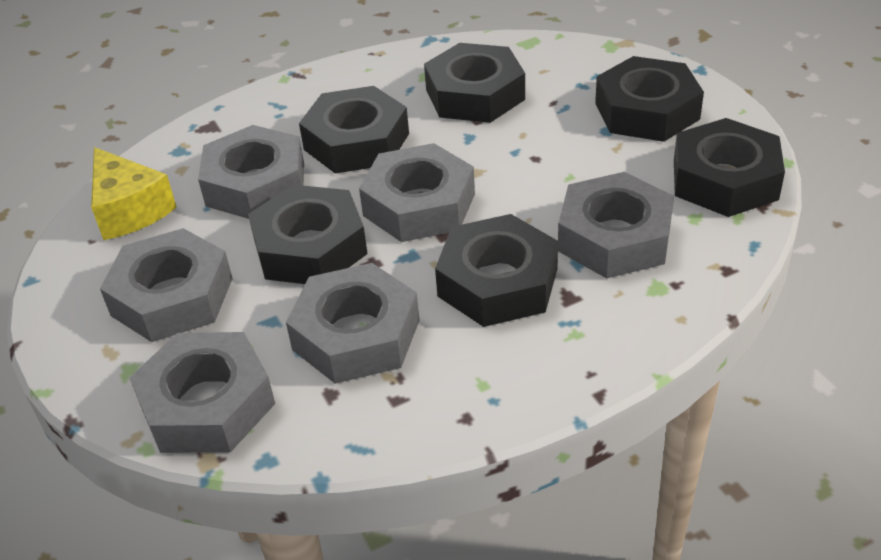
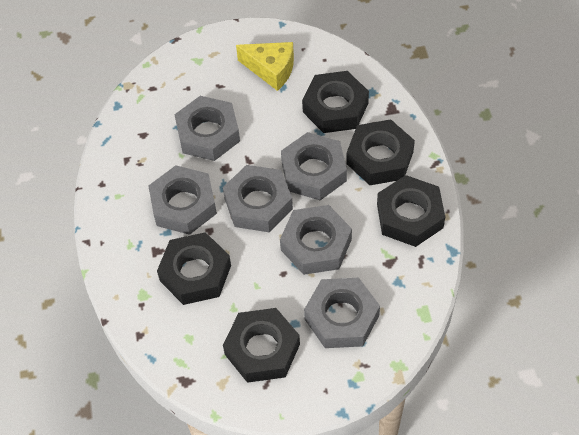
black nut: [248,185,368,284] [299,86,409,173] [424,43,525,123] [435,214,558,327] [595,56,704,142] [674,118,785,217] = 6 -> [157,232,231,305] [223,308,300,383] [302,71,369,133] [346,119,415,185] [377,175,445,247] = 5

